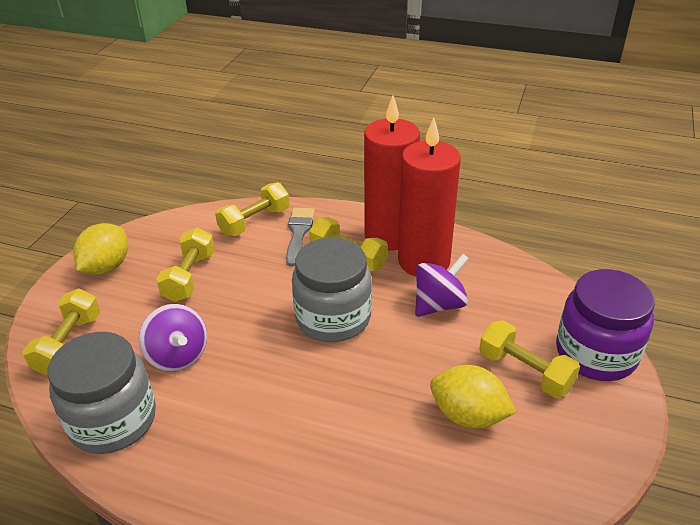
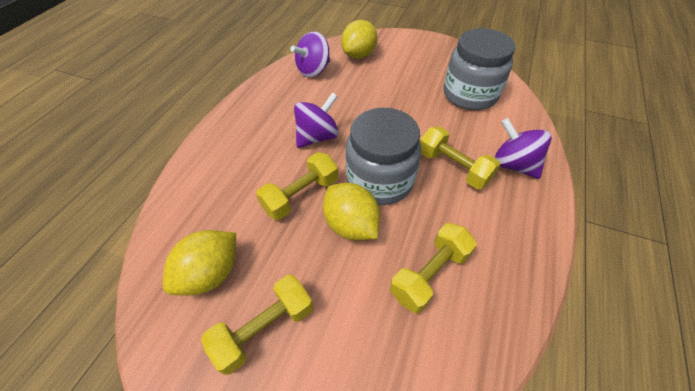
grey brush: [286,208,315,266] = 1 -> none = 0
purple jar: [556,269,655,381] = 1 -> none = 0
purple spinning top: [139,304,207,372] [415,254,469,317] = 2 -> [291,31,330,78] [294,92,339,148] [494,118,552,179] = 3
red candle: [364,96,420,251] [398,118,461,276] = 2 -> none = 0
yellow dumbbell: [23,289,100,375] [156,227,215,302] [215,182,290,236] [309,217,388,271] [479,320,580,398] = 5 -> [201,275,313,375] [256,152,338,220] [390,223,477,313] [420,126,500,189] = 4
yellow lemon: [73,223,128,275] [430,365,516,429] = 2 -> [163,230,236,295] [323,183,380,240] [341,20,377,59] = 3

